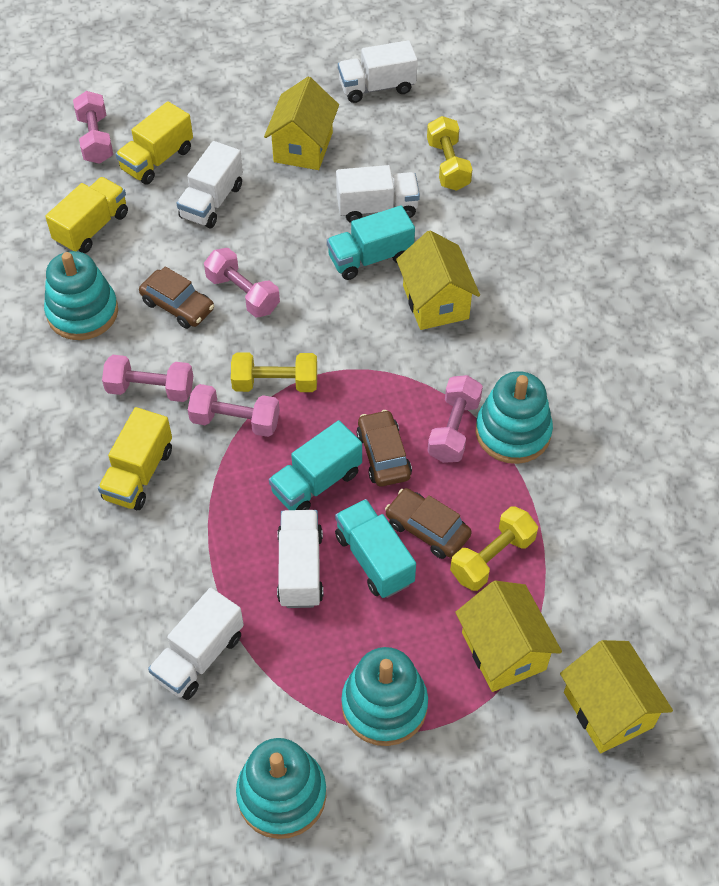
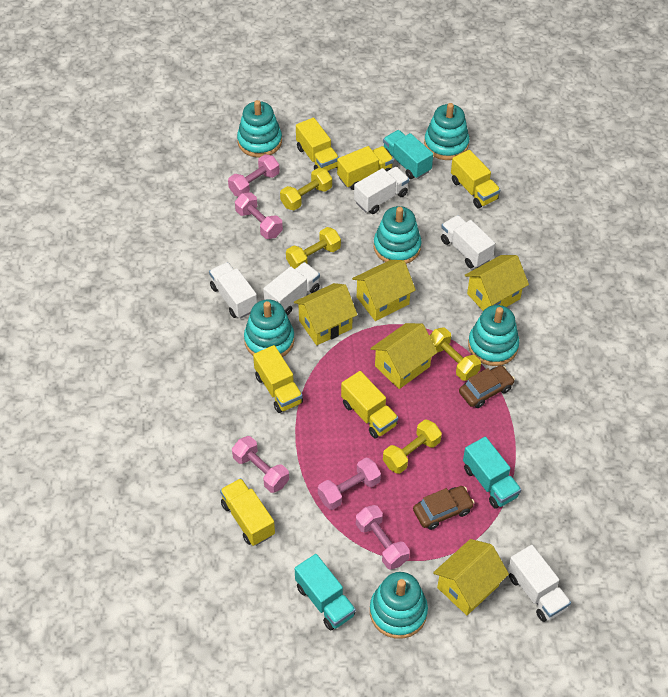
brown car: [139,266,214,329] [356,410,412,486] [385,488,472,559] = 3 -> [413,486,475,530] [459,365,515,408] = 2
turquoise stacking toy: [44,251,118,340] [236,738,326,839] [341,647,428,746] [476,371,553,464] = 4 -> [237,100,282,157] [244,299,294,357] [370,572,428,639] [374,206,422,264] [424,103,469,160] [468,305,519,366] = 6
yellow dumbbell: [231,352,317,392] [427,116,472,191] [450,506,538,591] = 3 -> [280,168,332,210] [286,227,341,269] [383,420,442,474] [429,327,481,381] = 4
yellow house: [264,77,339,170] [396,230,480,330] [455,581,562,692] [560,640,673,753] = 4 -> [294,283,358,345] [352,260,416,321] [370,323,438,389] [433,539,509,615] [465,255,529,311] = 5
yellow truck: [45,177,128,253] [98,407,172,510] [116,101,193,185] = 3 -> [220,478,275,546] [253,345,303,413] [296,118,339,171] [337,146,394,190] [341,371,398,438] [451,150,500,208] = 6

